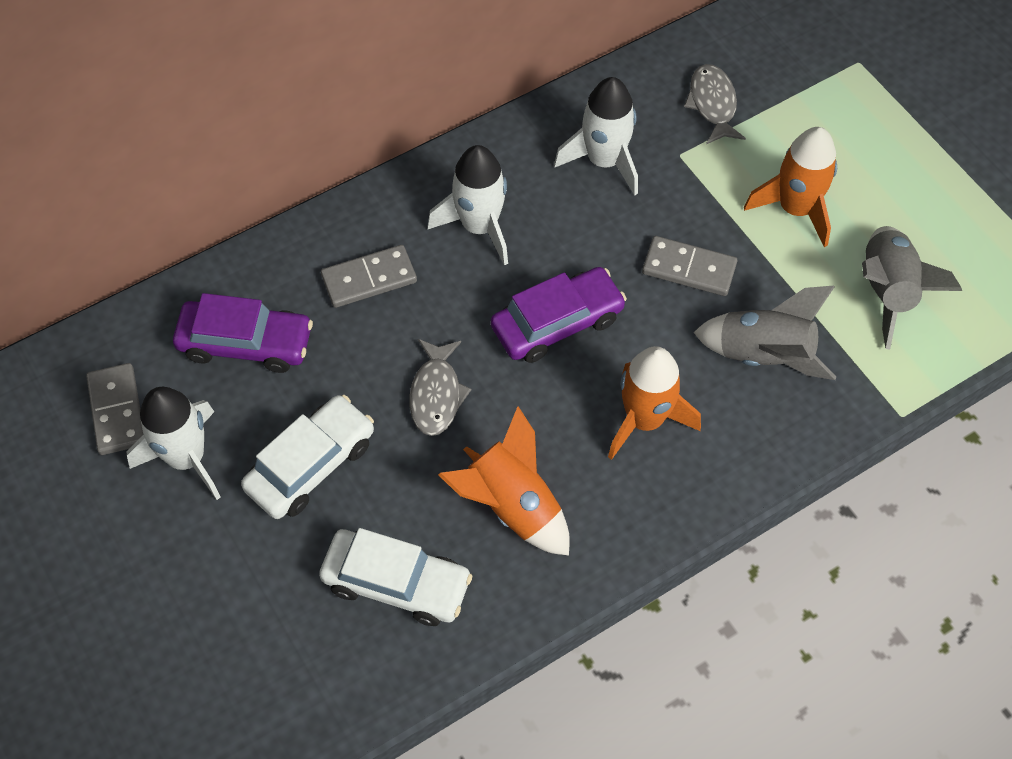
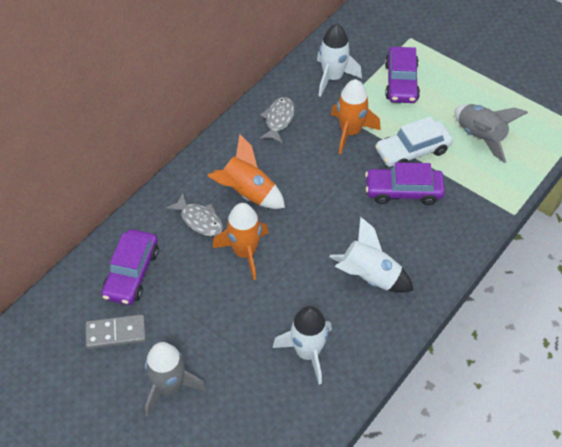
grey domino: [86,363,144,455] [321,245,417,308] [642,236,737,296] = 3 -> [86,314,146,349] = 1
purple car: [173,293,313,373] [491,267,627,363] = 2 -> [101,229,159,305] [365,162,445,205] [385,47,420,103] = 3
white car: [241,395,374,519] [319,528,472,626] = 2 -> [375,116,453,167] = 1

